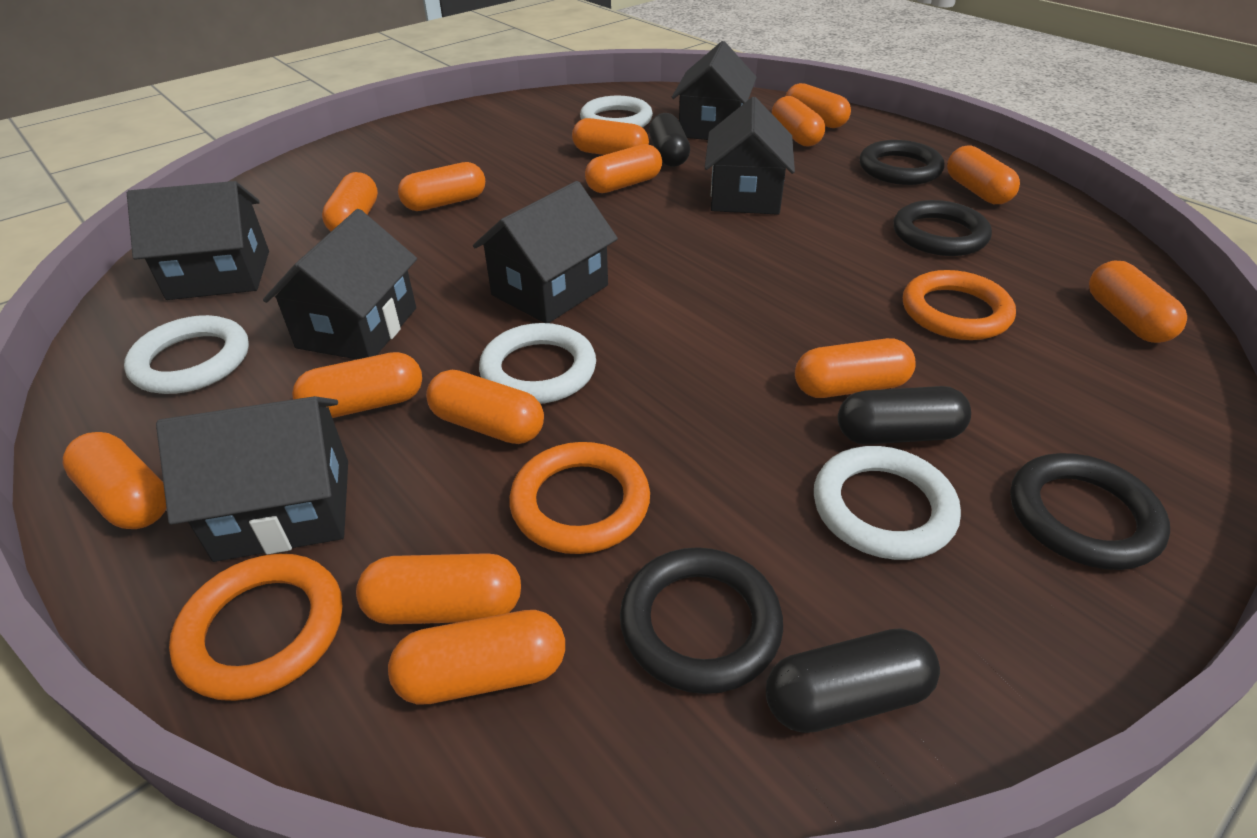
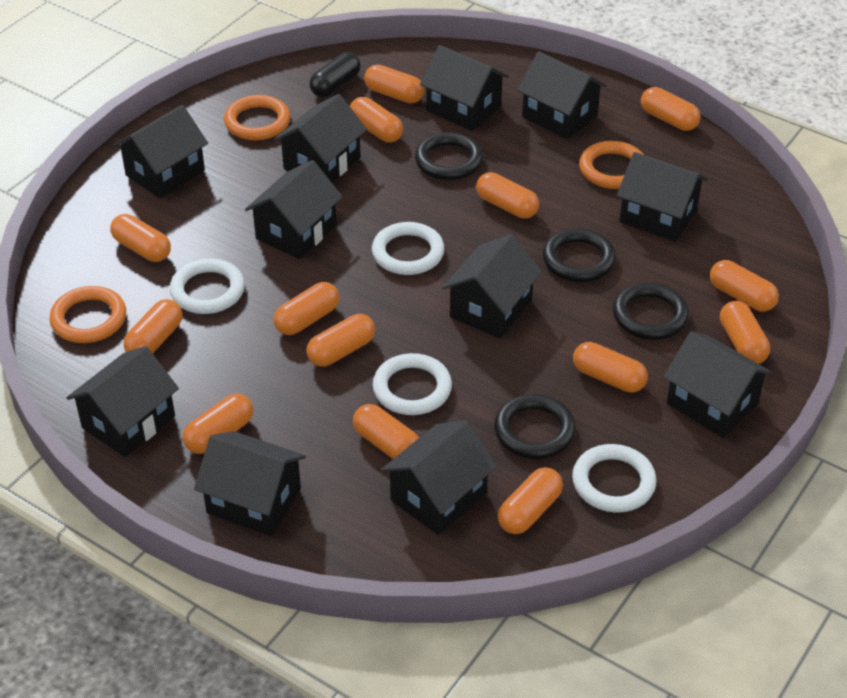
black capsule: [649,113,690,167] [766,628,940,733] [838,386,971,445] = 3 -> [309,52,361,97] = 1
black house: [127,181,269,300] [156,396,348,562] [263,209,417,359] [473,181,618,323] [672,41,757,140] [705,97,795,215] = 6 -> [66,346,179,457] [113,105,208,198] [194,431,306,536] [245,160,343,259] [274,94,367,182] [381,420,497,535] [420,45,509,131] [442,234,542,339] [517,52,607,140] [617,152,708,242] [663,331,773,438] = 11

